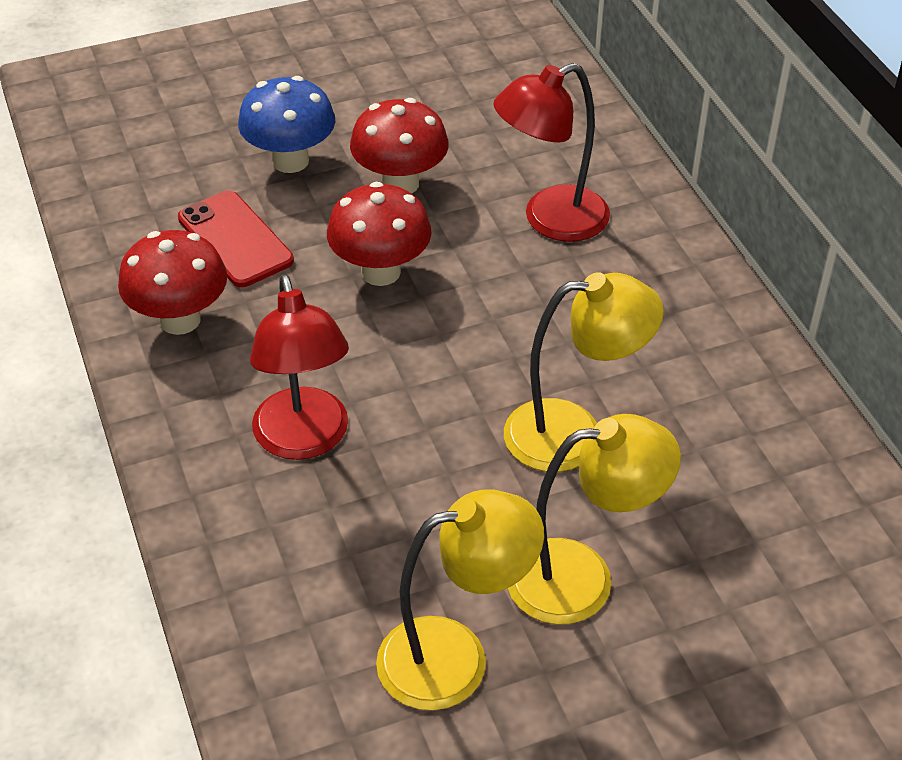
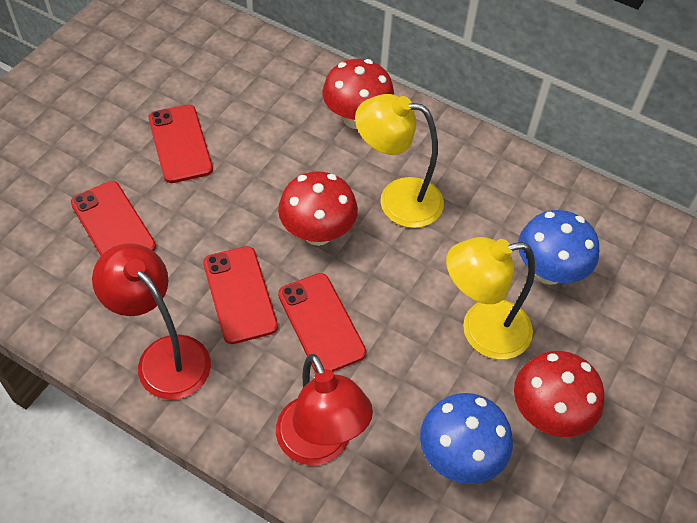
blue mushroom: [238,76,335,173] = 1 -> [420,393,513,484] [518,210,599,285] = 2
red phone: [178,191,294,287] = 1 -> [71,181,156,255] [149,105,213,183] [203,246,278,344] [278,273,366,373] = 4
yellow lamp: [376,489,544,711] [504,272,664,472] [508,414,681,625] = 3 -> [355,94,444,228] [446,237,535,360] = 2

